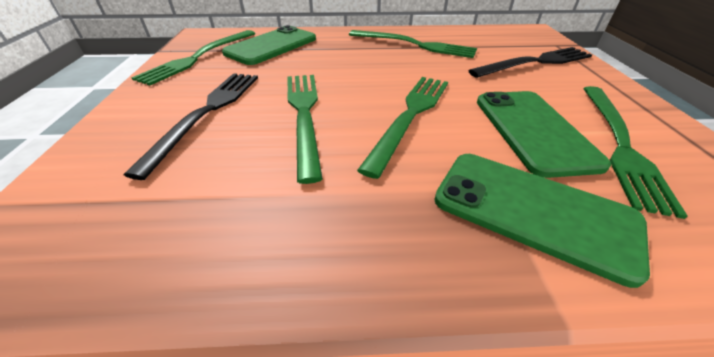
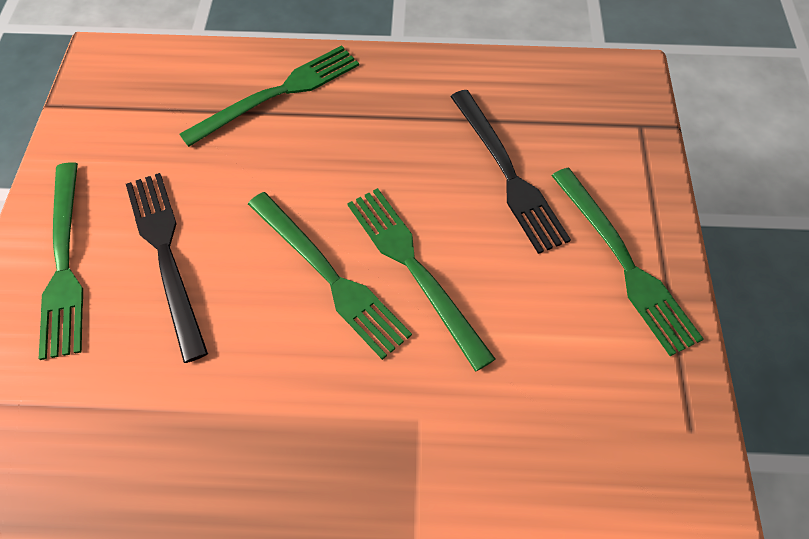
green phone: [222,25,316,65] [434,154,650,288] [477,91,611,178] = 3 -> none = 0

